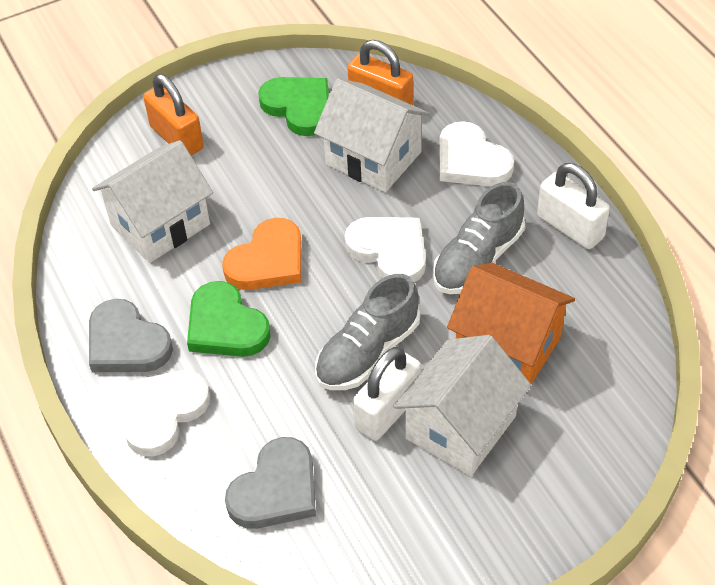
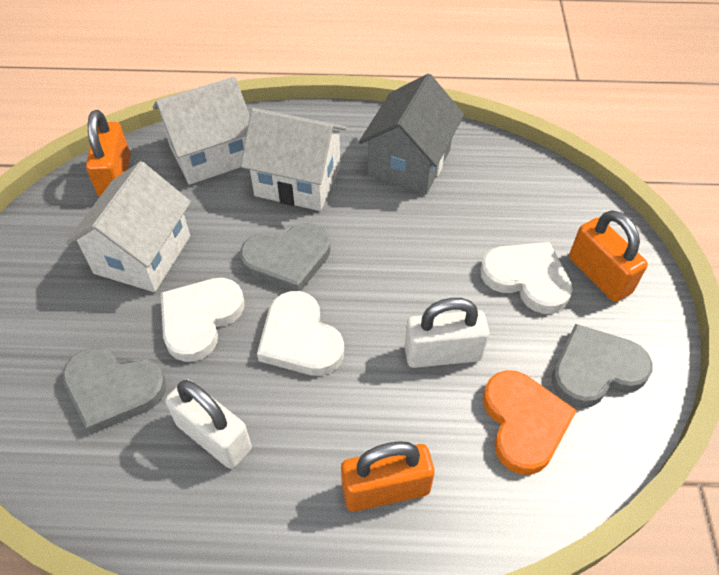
green heart: [187,281,271,357] [258,77,329,136] = 2 -> none = 0
grey heart: [89,299,173,372] [225,437,316,529] = 2 -> [62,348,166,434] [240,223,331,291] [552,324,652,408] = 3
grey house: none = 0 -> [359,74,464,195] = 1
grey shoe: [315,274,420,390] [433,182,525,294] = 2 -> none = 0
orange house: [447,263,575,384] = 1 -> none = 0
orange padlock: [143,74,204,156] [347,40,413,105] = 2 -> [86,110,130,197] [341,441,435,512] [569,210,648,302] = 3

